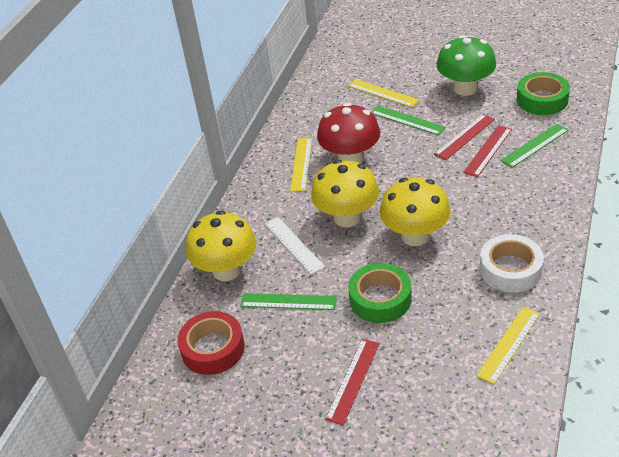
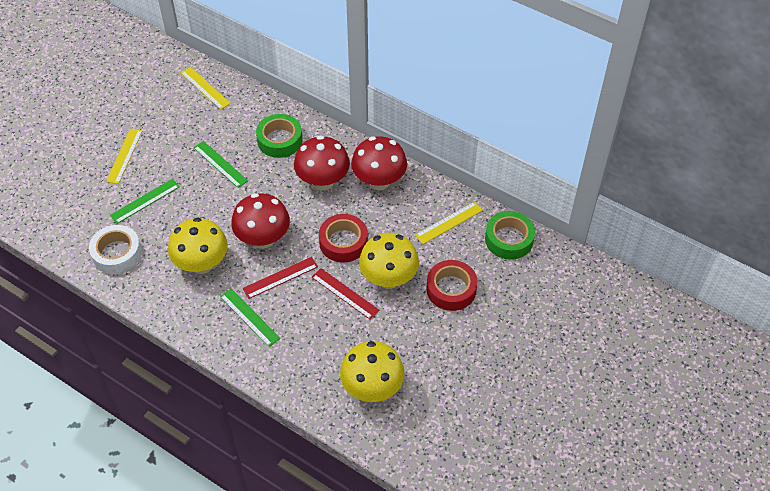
green mushroom: [437,35,496,96] = 1 -> none = 0
red mushroom: [317,103,380,164] = 1 -> [231,193,290,249] [294,135,350,190] [351,136,407,190] = 3
red ruler: [325,339,380,425] [434,114,495,160] [463,125,512,177] = 3 -> [243,257,318,299] [312,268,379,320] = 2
red tape: [177,311,245,375] = 1 -> [319,214,368,263] [426,260,478,311] = 2
white ruler: [265,217,325,275] = 1 -> none = 0

